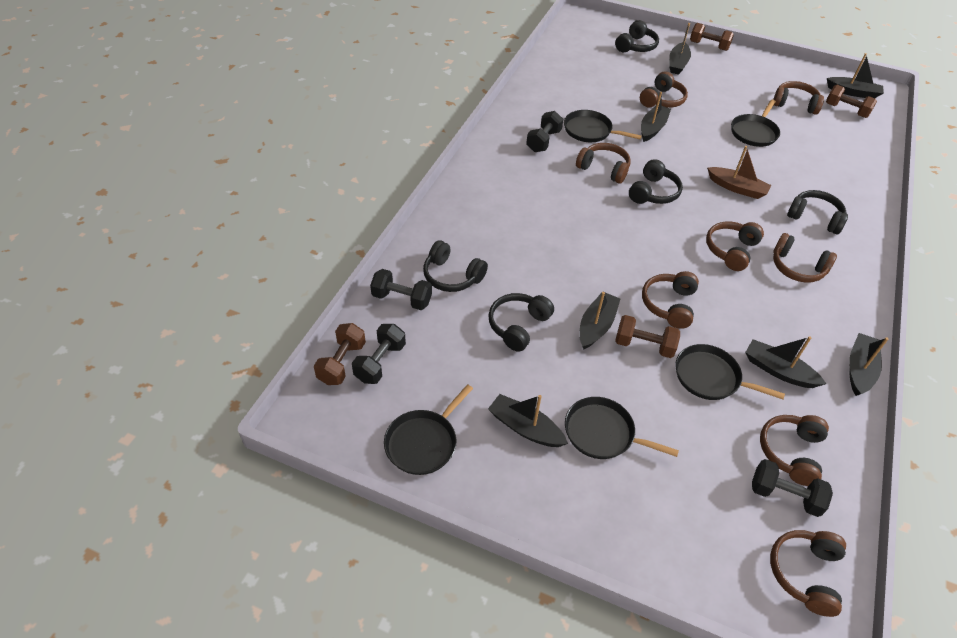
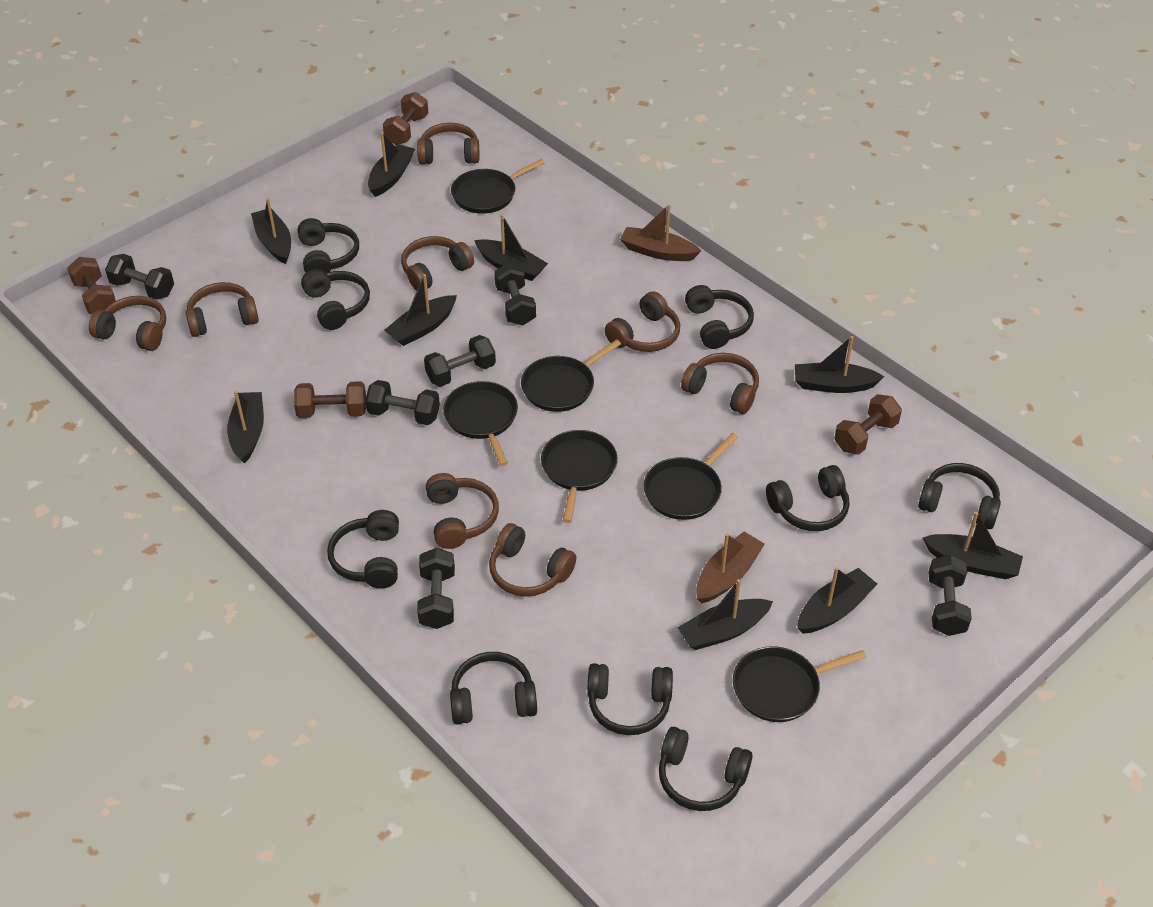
black boat: [488,394,568,447] [579,291,620,350] [641,92,671,142] [669,23,691,75] [745,336,826,388] [827,53,884,98] [849,333,888,396] = 7 -> [227,391,264,463] [251,198,291,264] [368,132,415,197] [384,274,457,346] [474,214,548,281] [677,579,773,650] [795,336,884,393] [797,567,877,634] [923,512,1023,579] = 9
black dumbbell: [352,324,406,384] [370,269,432,310] [526,111,563,152] [752,459,833,517] = 4 -> [105,254,174,300] [365,380,440,425] [417,548,455,629] [424,335,496,387] [494,263,536,325] [928,555,972,636] = 6
black headphones: [423,240,488,292] [488,293,554,352] [615,20,659,52] [629,159,683,204] [787,190,848,234] = 5 -> [297,218,359,273] [301,269,370,330] [327,510,399,588] [450,652,537,725] [587,663,673,735] [659,727,753,811] [685,285,754,349] [766,465,850,531] [918,463,1001,529] = 9
black pan: [384,384,473,475] [564,110,642,142] [565,397,679,459] [676,344,785,400] [731,100,780,147] = 5 -> [443,381,518,466] [451,159,545,214] [521,339,621,412] [541,430,618,523] [644,433,738,520] [733,646,866,722] = 6
brown boat: [707,146,771,199] = 1 -> [620,204,701,261] [696,532,765,603] = 2

